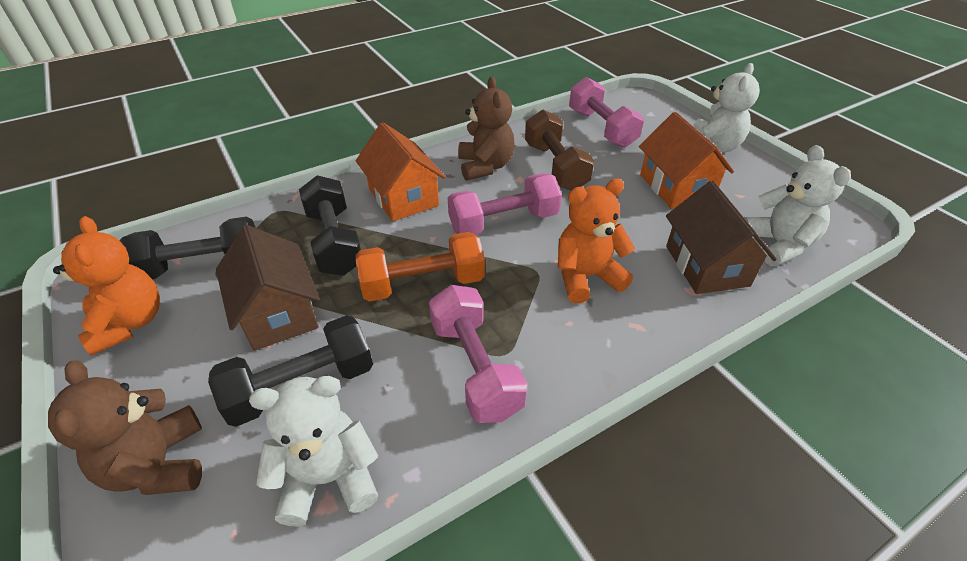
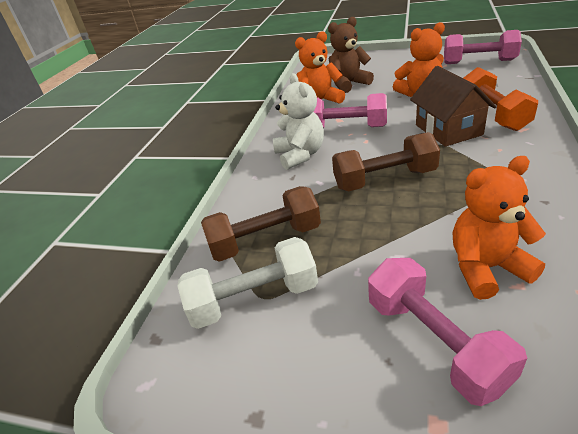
black dumbbell: [119,216,256,280] [208,315,373,427] [299,175,361,276] = 3 -> none = 0
brown dumbbell: [525,110,594,191] = 1 -> [201,186,321,262] [332,132,440,191] = 2
brown house: [216,225,320,351] [666,181,777,294] = 2 -> [410,66,497,147] = 1
brown teddy bear: [48,360,202,495] [458,77,515,181] = 2 -> [328,17,374,93] = 1
orange house: [356,122,445,221] [639,112,734,209] = 2 -> none = 0
orange teddy bear: [53,216,160,356] [558,178,635,303] = 2 -> [295,31,345,104] [393,22,445,97] [453,156,546,300] = 3
white dumbbell: none = 0 -> [177,237,318,329] = 1
white teddy bear: [249,376,378,526] [693,63,760,152] [744,145,851,266] = 3 -> [273,73,324,170] = 1

